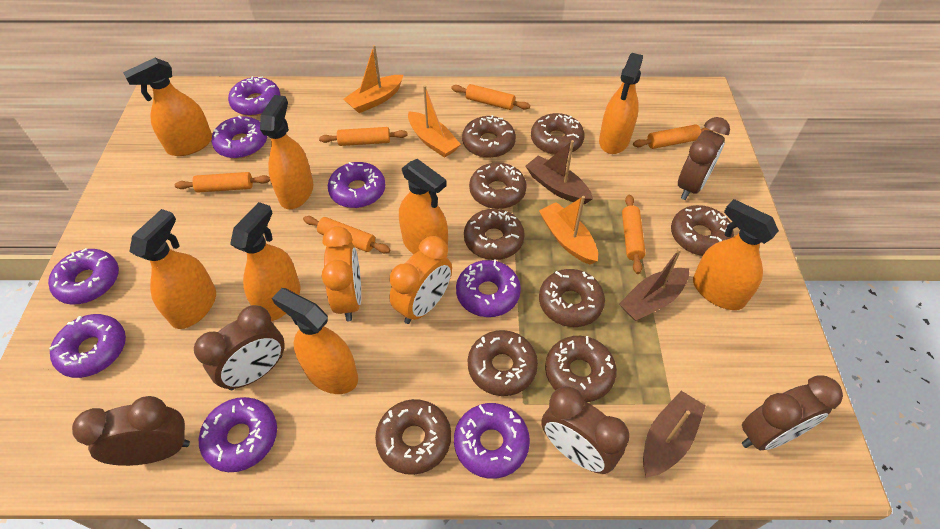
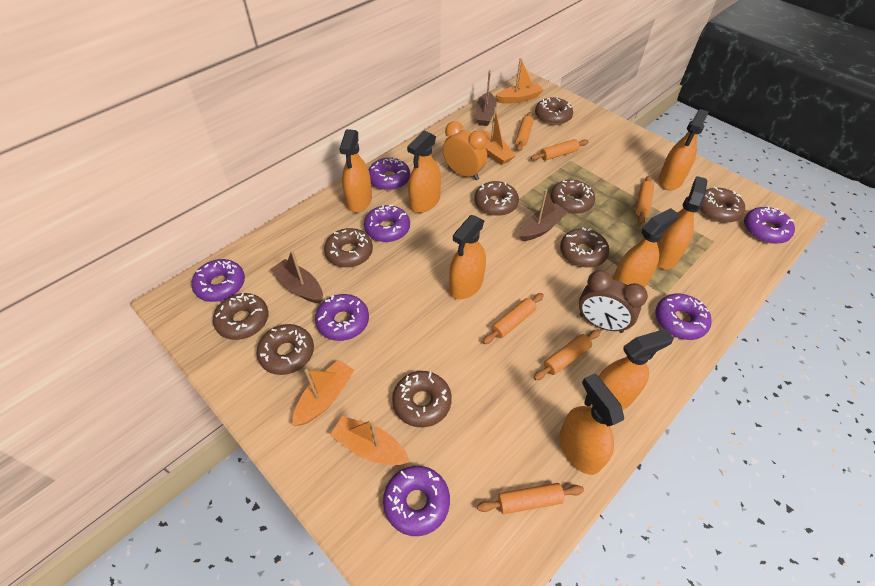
brown clock: [72,396,190,466] [194,305,285,390] [541,386,630,474] [678,117,730,200] [742,376,843,450] = 5 -> [579,270,648,333] = 1
orange boat: [343,45,403,113] [408,85,461,158] [539,196,598,264] = 3 -> [292,360,354,426] [330,416,410,465] [478,107,516,165] [496,58,543,104] = 4
orange clock: [322,226,361,321] [389,236,452,324] = 2 -> [443,121,487,180] = 1
purple donut: [48,248,119,305] [49,314,126,378] [199,397,277,472] [212,116,267,158] [228,76,281,116] [328,162,386,208] [454,403,530,479] [456,260,521,317] = 8 -> [192,259,245,302] [315,294,369,341] [364,205,410,242] [369,157,410,190] [383,466,450,536] [655,294,712,340] [744,206,795,244] = 7

